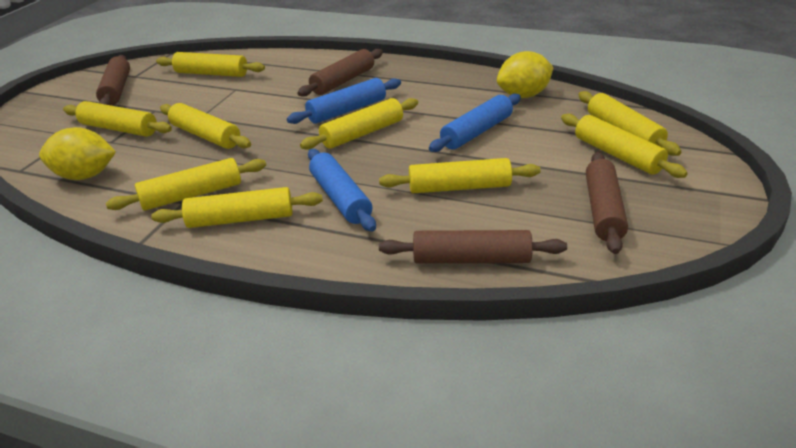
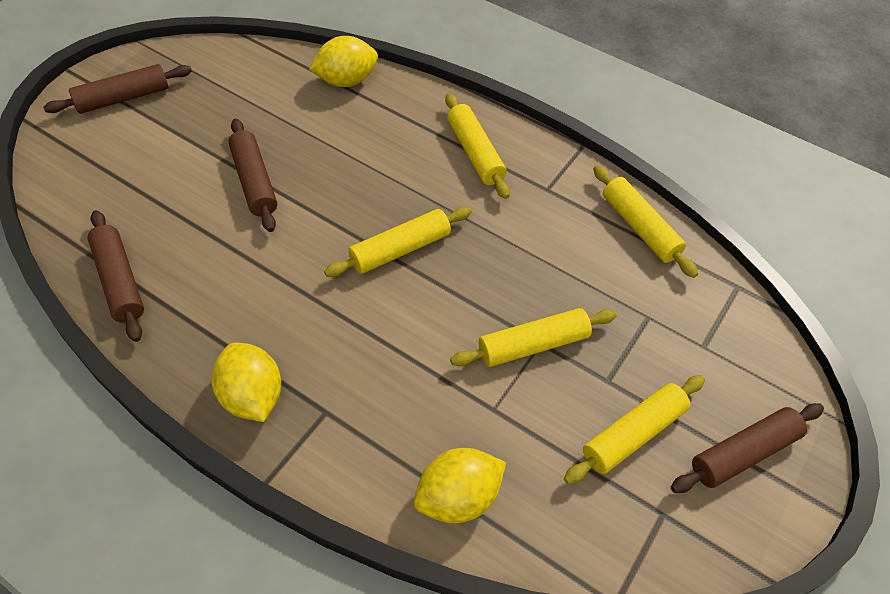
blue rolling pin: [287,78,401,124] [308,149,376,231] [429,94,521,152] = 3 -> none = 0
yellow lemon: [39,127,116,180] [497,51,554,98] = 2 -> [211,343,281,422] [309,36,378,87] [414,448,506,523] = 3
yellow rolling pin: [63,101,172,137] [106,158,266,210] [151,187,323,228] [156,52,265,77] [160,103,251,149] [300,98,418,150] [379,158,541,193] [561,114,688,178] [578,91,681,156] = 9 -> [324,207,472,277] [445,94,510,199] [450,308,617,367] [564,375,705,484] [593,165,698,278] = 5

